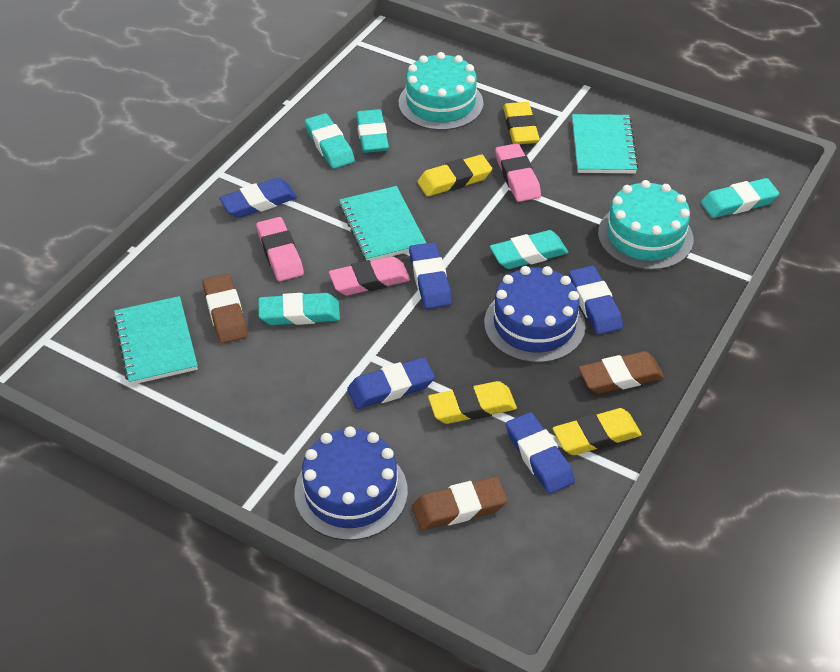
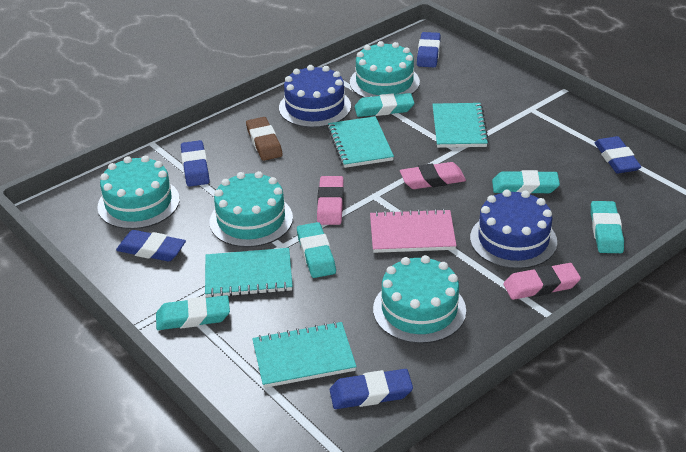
brown eraser: [203,274,248,344] [412,477,507,531] [579,351,664,394] = 3 -> [246,117,283,161] = 1
pink notebook: none = 0 -> [370,209,456,253] = 1
turquoise cake: [399,52,483,130] [598,180,694,270] = 2 -> [97,156,180,229] [210,171,293,247] [350,41,420,97] [373,255,466,344] = 4
turquoise notebook: [113,296,198,385] [339,186,426,261] [572,114,639,173] = 3 -> [205,248,293,298] [252,321,357,388] [327,116,394,168] [432,103,489,148] = 4
yellow eraser: [417,154,492,196] [428,381,517,424] [503,102,540,144] [553,408,642,455] = 4 -> none = 0

